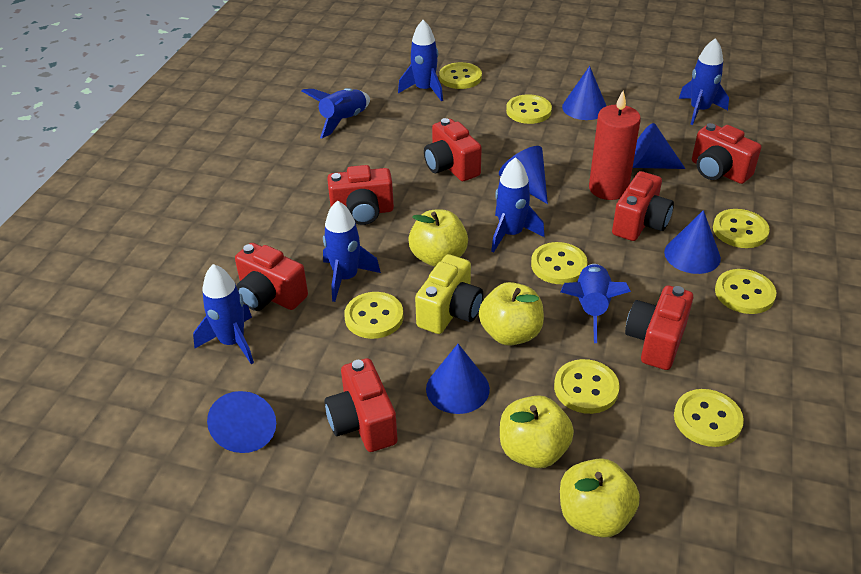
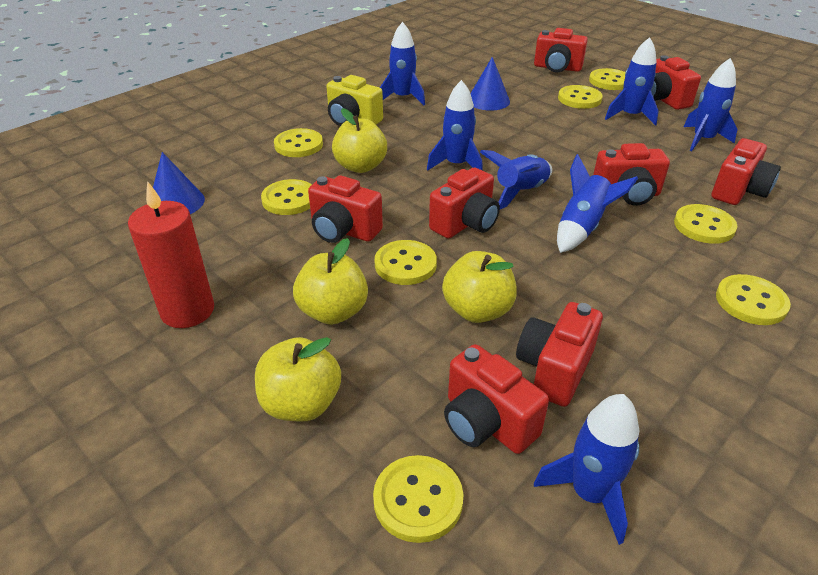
blue cone: [207,391,276,453] [426,344,490,414] [499,146,548,204] [562,66,606,120] [633,123,685,169] [664,210,721,274] = 6 -> [153,152,205,214] [470,57,510,111] = 2
red camera: [235,243,308,311] [325,358,398,452] [327,165,394,225] [424,118,482,181] [612,171,674,241] [625,285,693,370] [692,123,761,184] = 7 -> [308,175,383,243] [429,168,500,239] [444,344,549,454] [516,302,603,407] [534,28,588,72] [593,143,670,206] [651,55,701,110] [712,138,781,205] = 8

